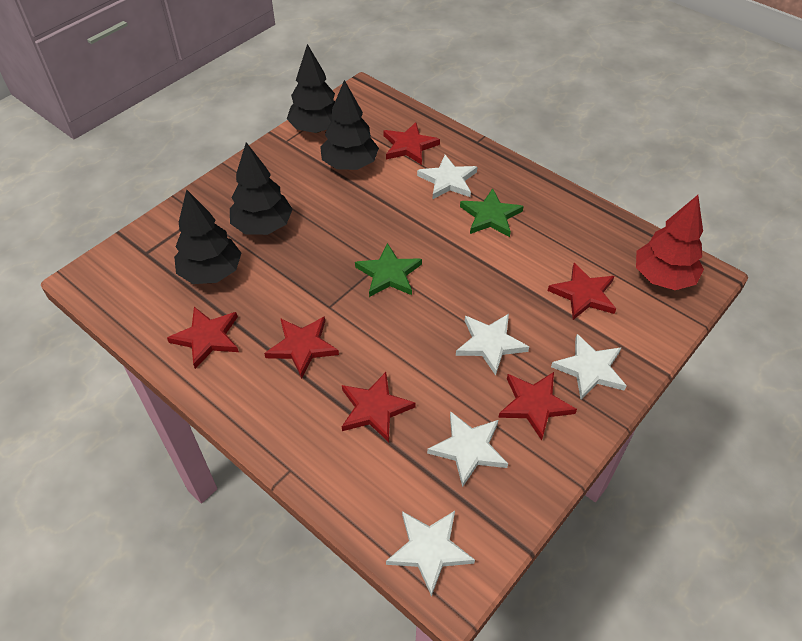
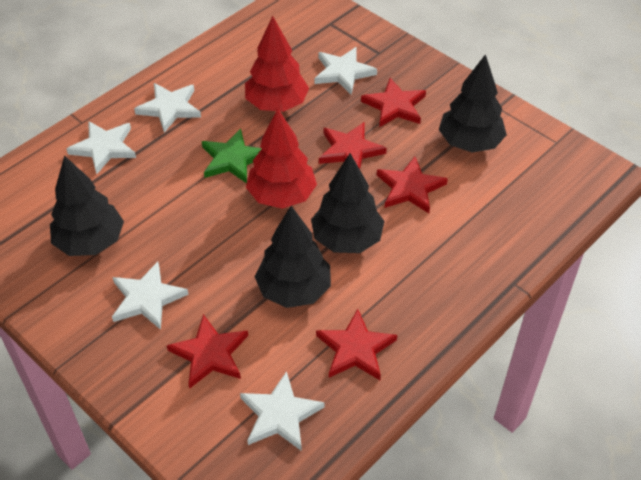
green star: [355,243,422,297] [460,188,524,237] = 2 -> [201,129,262,183] = 1
red star: [167,307,239,369] [264,316,339,379] [342,372,416,442] [383,122,440,165] [498,372,577,441] [548,263,616,320] = 6 -> [167,314,248,388] [316,309,397,380] [319,122,387,169] [361,78,426,127] [377,157,448,213] = 5
red tree: [636,195,704,290] = 1 -> [245,16,309,112] [246,109,317,209] = 2

